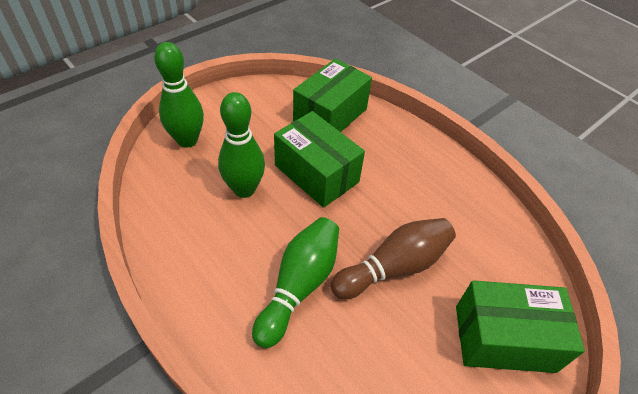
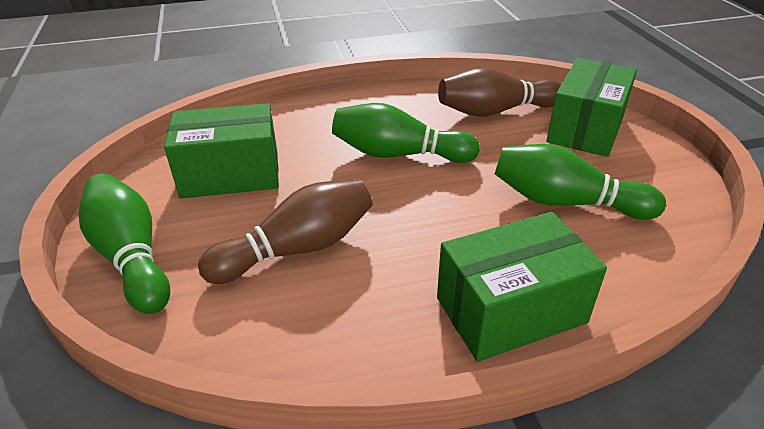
brown bowling pin: [331,218,456,299] = 1 -> [198,179,372,284] [438,67,561,117] = 2

